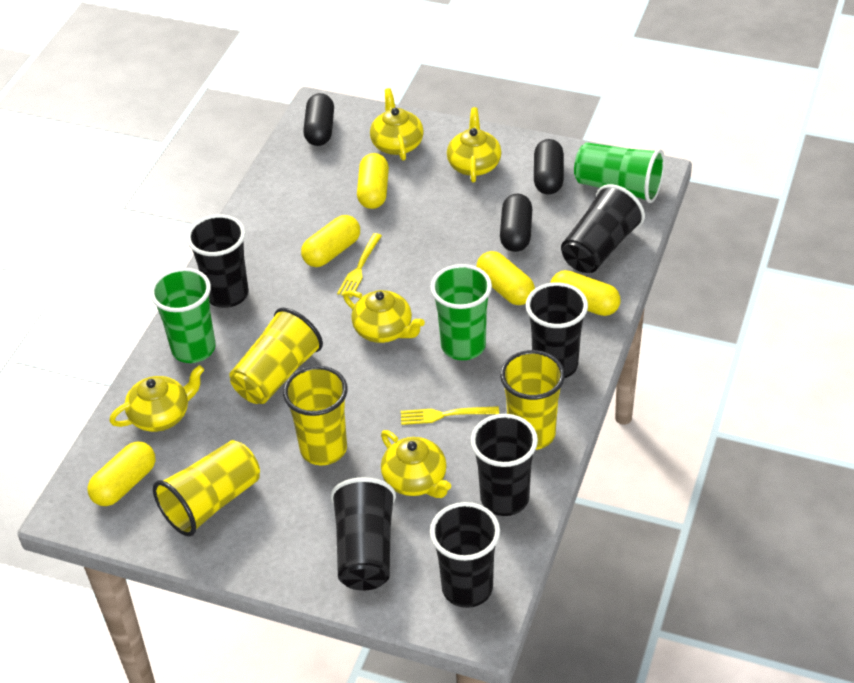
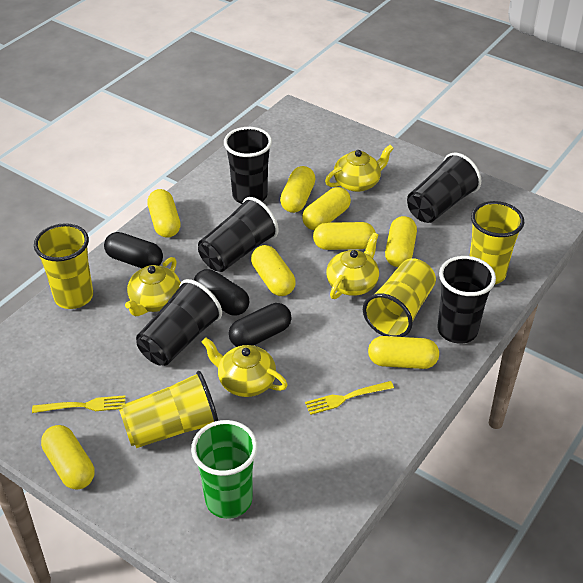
black cup: [186,214,249,308] [331,477,396,590] [430,502,500,608] [471,414,538,516] [526,282,588,378] [561,184,645,273] = 6 -> [136,279,222,366] [198,197,279,272] [224,127,272,204] [407,153,482,223] [437,256,496,344] = 5
green cup: [150,268,216,363] [430,264,492,360] [574,142,665,203] = 3 -> [191,420,258,519] = 1
yellow capsule: [88,441,155,506] [301,215,360,267] [357,153,389,209] [476,251,535,305] [550,270,621,316] = 5 -> [41,425,94,489] [147,189,181,238] [251,245,296,296] [280,166,315,213] [302,187,351,230] [313,222,376,250] [368,336,439,369] [385,216,417,267] = 8
yellow teapot: [109,365,204,432] [343,290,425,343] [370,88,424,161] [381,430,451,498] [447,107,501,183] = 5 -> [125,257,181,316] [202,337,288,397] [325,145,394,192] [326,233,379,299] = 4

